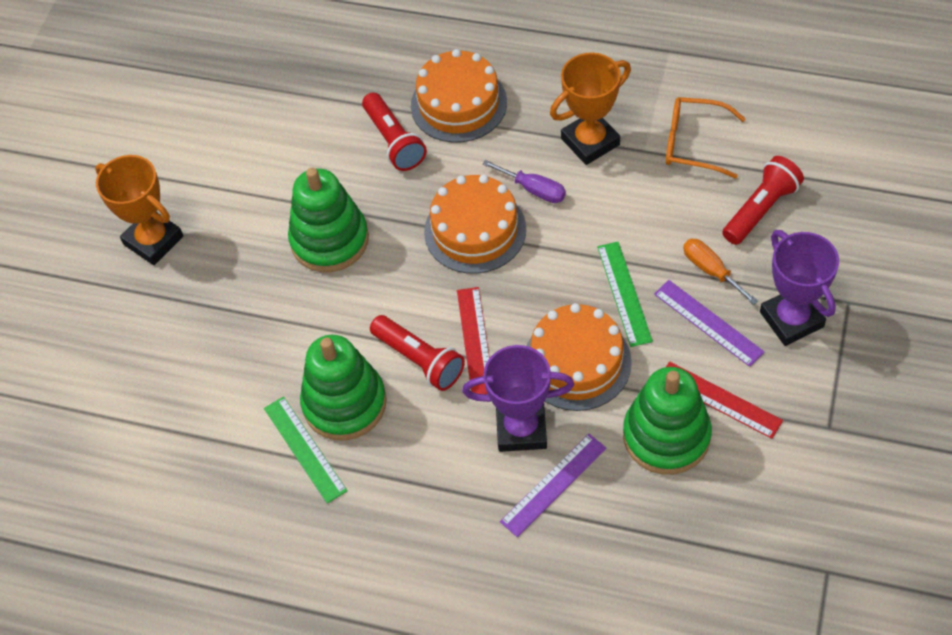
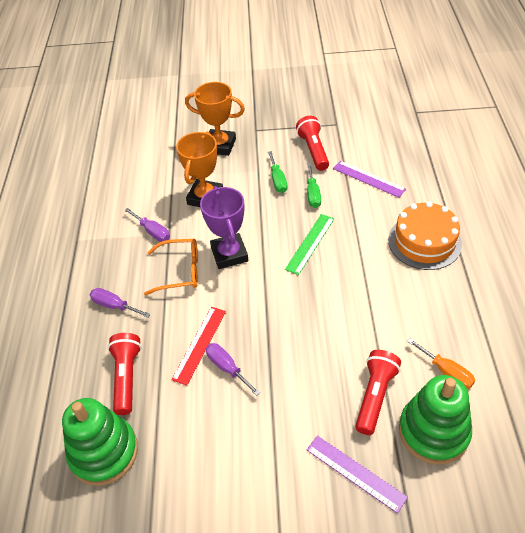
green ruler: [264,397,347,503] [597,242,653,347] = 2 -> [285,214,334,275] = 1
green screwdriver: none = 0 -> [268,151,288,193] [307,163,321,208] = 2
green stacking toy: [288,168,369,272] [300,335,387,441] [623,367,712,475] = 3 -> [62,398,138,486] [399,375,472,464] = 2
orange cake: [411,49,507,143] [424,175,526,274] [526,303,632,411] = 3 -> [388,201,462,270] = 1
purple screwdriver: [483,160,566,203] = 1 -> [90,288,151,318] [125,208,170,242] [206,343,260,396] = 3
purple trophy: [462,345,574,452] [760,230,839,346] = 2 -> [200,186,248,269] = 1
red ruler: [457,287,490,394] [666,361,783,439] = 2 -> [172,307,226,386] = 1

